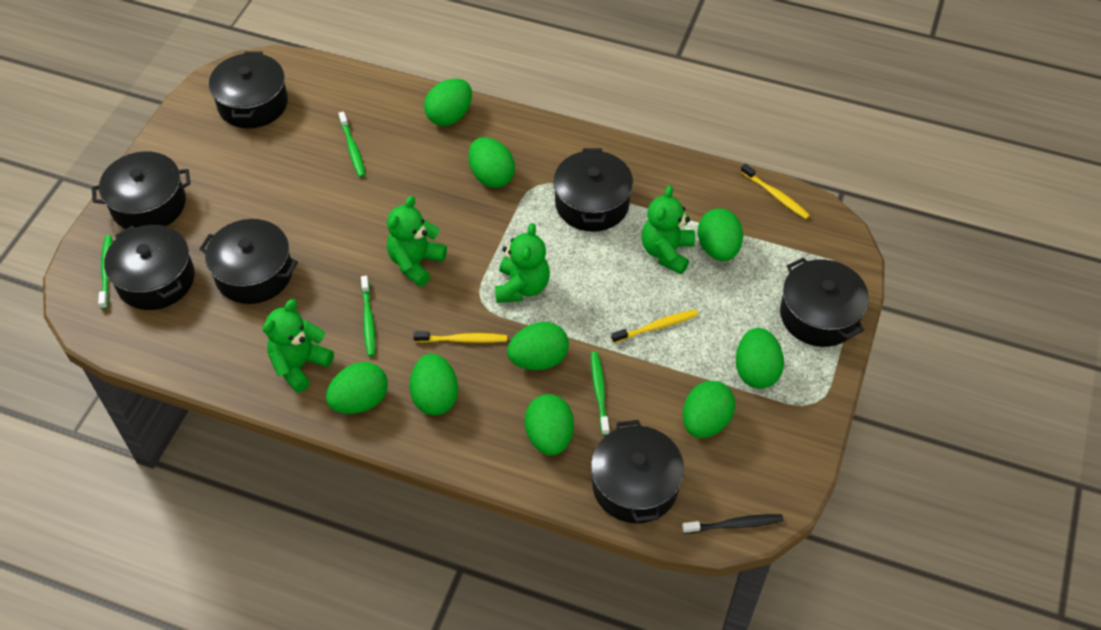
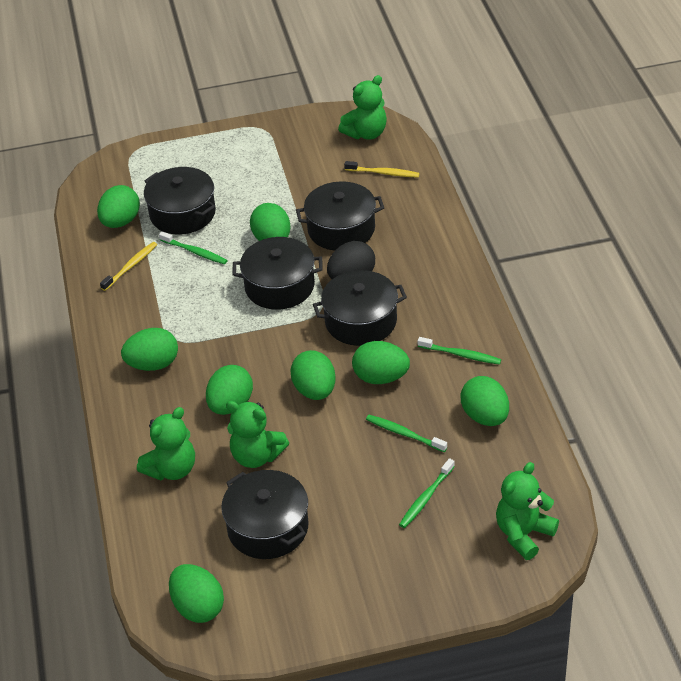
black egg: none = 0 -> [327,241,375,279] = 1
black pot: [92,151,190,229] [104,225,195,310] [199,219,298,304] [209,51,288,128] [553,148,633,232] [591,420,684,523] [780,257,869,347] = 7 -> [144,167,216,234] [221,470,308,559] [232,237,323,310] [296,181,384,251] [313,270,407,346] = 5
black toothbrush: [682,514,783,534] = 1 -> none = 0
green egg: [326,362,388,414] [409,354,458,415] [424,78,472,126] [469,137,515,188] [507,322,569,370] [525,394,574,456] [683,381,735,438] [698,208,743,261] [736,328,784,389] = 9 -> [97,185,140,228] [121,328,178,371] [169,564,224,623] [206,365,253,415] [250,203,291,241] [290,350,336,400] [352,341,410,384] [461,376,509,426] = 8
yellow toothbrush: [413,332,507,343] [611,309,698,343] [741,163,810,219] = 3 -> [100,242,158,291] [344,161,420,178] = 2

